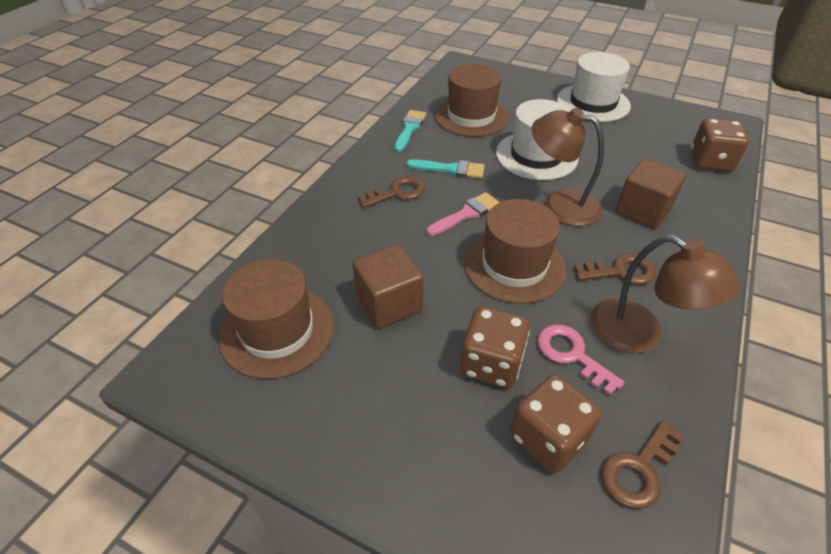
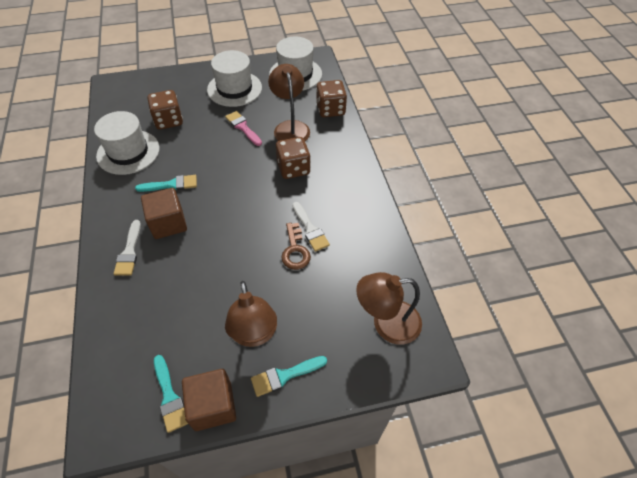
brown hat: [219,259,334,379] [434,64,509,137] [464,199,566,304] = 3 -> none = 0
brown key: [358,176,425,208] [574,253,656,285] [601,420,684,509] = 3 -> [281,223,311,270] = 1
brown lamp: [532,108,604,226] [590,235,740,353] = 2 -> [225,281,277,347] [268,64,310,141] [356,272,422,345] = 3
pink key: [537,324,625,396] = 1 -> none = 0
turquoise brush: [394,110,426,152] [406,159,485,178] = 2 -> [135,175,197,192] [154,355,188,433] [251,356,327,397] = 3
white brush: none = 0 -> [114,220,141,276] [292,202,330,252] = 2
white hat: [496,99,578,180] [557,52,631,122] = 2 -> [94,111,160,175] [207,50,262,107] [269,37,322,91] = 3

